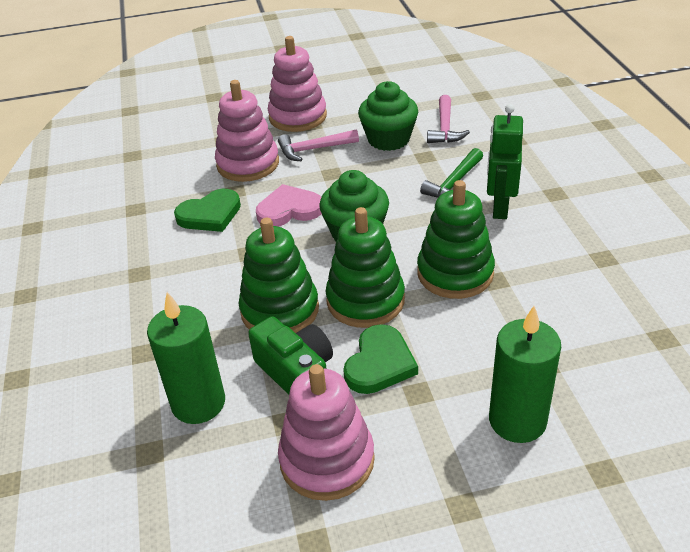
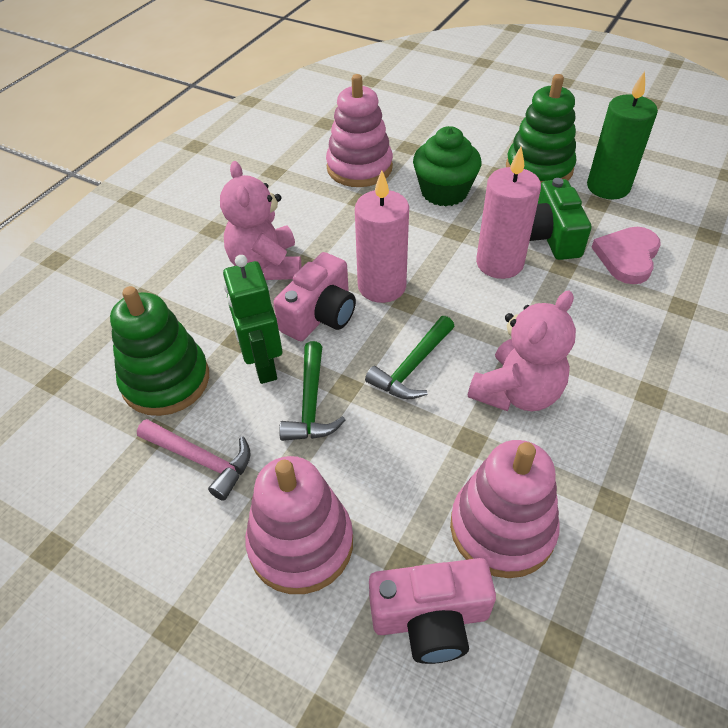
green candle: [147,292,225,424] [489,306,561,443] = 2 -> [587,71,658,199] = 1
green cupcake: [319,170,389,242] [358,81,418,151] = 2 -> [413,126,481,206] = 1
green hammer: [420,148,483,198] = 1 -> [279,341,345,441] [365,316,454,399] = 2
green heart: [174,189,241,232] [343,324,418,394] = 2 -> none = 0
green stacking toy: [239,218,319,333] [325,207,405,328] [417,180,495,299] = 3 -> [110,286,209,416] [506,74,576,183] = 2
pink camera: none = 0 -> [273,252,356,341] [369,558,496,664] = 2
pink candle: none = 0 -> [355,170,409,303] [476,147,541,279] = 2
pink hammer: [278,129,359,161] [427,95,470,143] = 2 -> [137,419,251,501] = 1
pink teddy bear: none = 0 -> [220,161,302,280] [468,290,576,411] = 2

